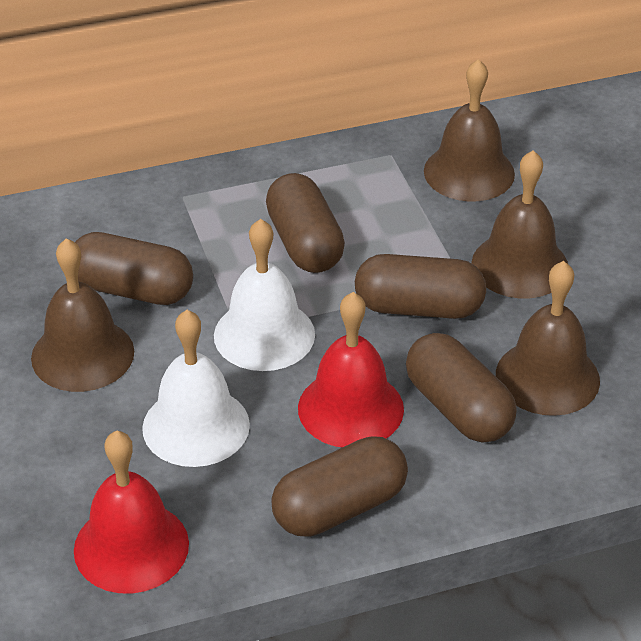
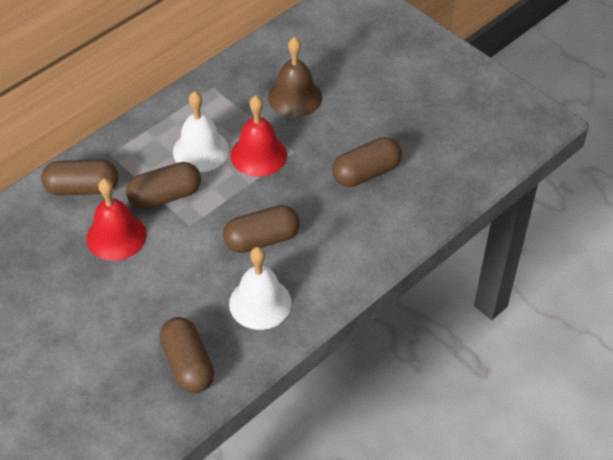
brown bell: [31,238,134,392] [424,59,515,202] [472,150,568,298] [496,261,600,416] = 4 -> [268,37,322,117] = 1

